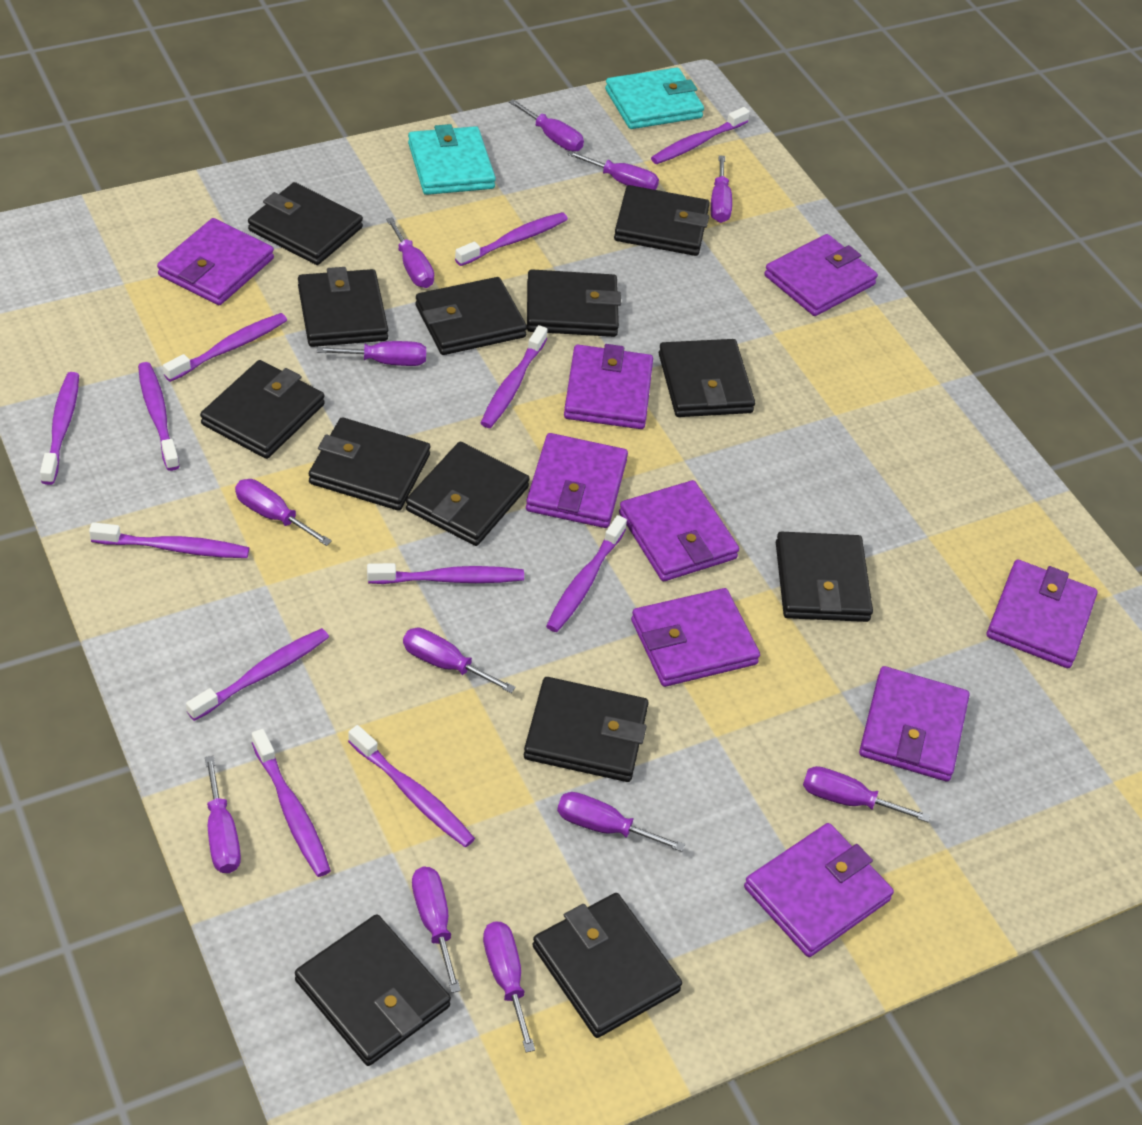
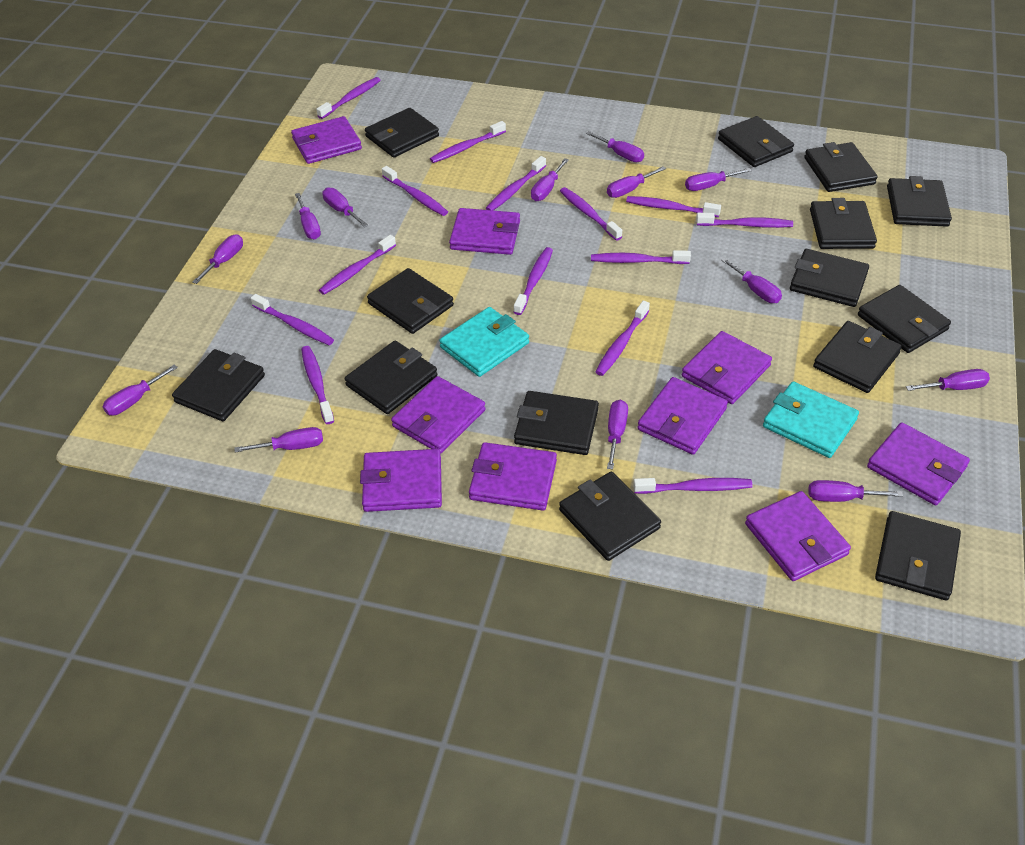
black wallet: [200,360,325,459] [248,182,363,265] [295,914,451,1066] [298,267,388,347] [309,417,430,511] [406,442,530,546] [415,277,527,355] [524,677,649,782] [527,269,621,337] [533,893,682,1038] [614,185,710,256] [659,339,755,417] [776,532,873,622] = 13 -> [172,349,265,421] [345,341,437,414] [365,108,439,158] [367,268,454,334] [514,391,599,455] [559,472,661,561] [718,116,794,167] [790,249,869,307] [804,142,878,192] [810,198,877,249] [813,321,902,393] [858,285,951,353] [875,511,961,600] [887,176,952,227] = 14
purple screwdriver: [205,756,241,873] [235,479,332,546] [317,341,426,366] [386,217,434,288] [403,628,516,693] [412,867,461,993] [483,921,535,1053] [509,99,584,152] [557,792,685,852] [567,151,659,190] [711,155,732,223] [803,766,930,822] = 12 -> [102,364,178,415] [192,234,243,284] [234,427,323,452] [295,193,321,239] [322,187,368,227] [531,159,569,201] [586,131,644,162] [607,166,666,198] [607,400,628,470] [685,168,752,191] [721,258,782,303] [808,480,903,502] [906,369,990,391] = 13
purple toothbrush: [40,372,79,485] [89,522,249,558] [138,362,179,471] [163,313,287,382] [186,628,329,721] [252,729,331,877] [348,725,475,847] [367,563,524,584] [455,212,568,266] [481,325,548,428] [546,515,627,632] [651,107,750,164] = 12 -> [251,294,334,345] [301,346,334,424] [316,77,381,119] [319,235,396,295] [382,166,448,216] [430,121,506,163] [486,156,546,210] [514,247,553,315] [560,187,622,241] [591,250,691,264] [596,301,650,376] [626,196,721,217] [633,478,753,494] [696,213,793,228] = 14

